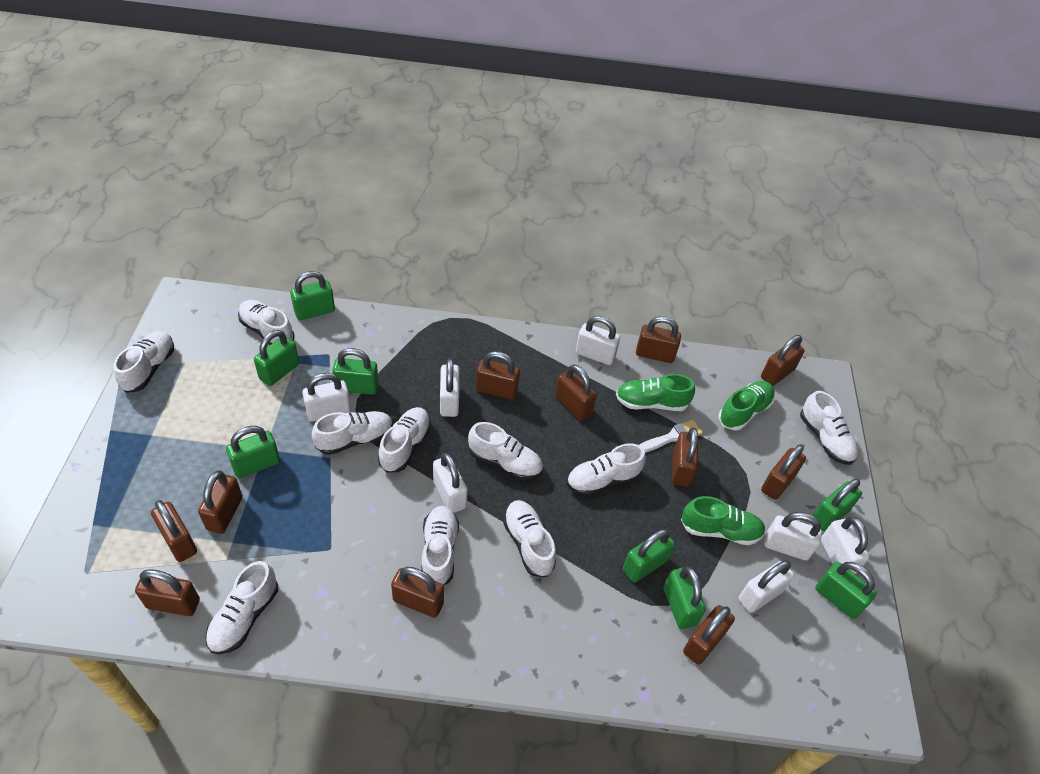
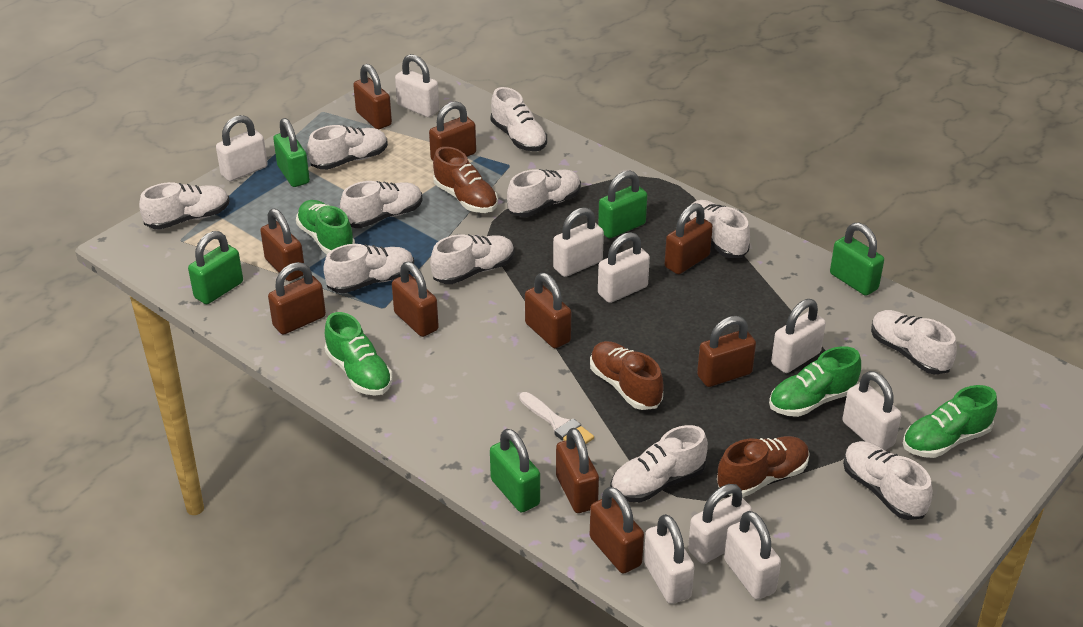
brown padlock: [135,569,200,616] [151,500,197,562] [198,471,243,534] [391,567,444,618] [476,351,520,400] [555,364,597,421] [636,316,681,363] [672,428,698,487] [683,605,735,665] [761,335,805,386] [761,445,806,500] = 11 -> [260,209,304,281] [268,262,326,335] [353,64,392,129] [392,262,439,337] [429,101,476,161] [525,273,571,348] [556,428,599,513] [590,487,644,574] [665,203,713,274] [697,316,756,387] = 10
brown shoe: none = 0 -> [433,147,498,213] [590,341,664,410] [717,436,810,498] = 3
green padlock: [226,426,280,478] [254,330,299,386] [290,271,335,320] [332,348,379,395] [623,529,675,582] [663,566,706,629] [813,478,862,531] [815,562,877,619] = 8 -> [188,231,243,304] [273,118,310,187] [490,429,540,512] [598,170,647,238] [830,223,884,296] = 5
green shoe: [616,374,695,411] [681,496,766,545] [718,381,775,431] = 3 -> [296,200,355,255] [325,312,393,396] [769,346,861,417] [903,385,997,458] = 4
white padlock: [302,373,351,421] [433,453,468,513] [440,358,459,417] [576,316,620,365] [739,560,794,613] [764,512,822,561] [821,516,869,574] = 7 -> [216,115,268,181] [395,54,439,117] [553,207,604,277] [598,232,650,303] [644,514,695,604] [688,484,752,564] [724,511,781,600] [771,299,826,373] [842,371,902,450] = 9
white shoe: [114,331,174,393] [205,561,278,654] [238,300,295,345] [312,411,393,455] [378,407,431,473] [421,506,459,585] [468,422,543,480] [503,500,556,577] [567,444,646,496] [800,391,858,465] = 10 -> [139,182,230,230] [307,125,388,170] [323,244,414,293] [340,181,422,228] [430,234,514,284] [491,87,547,151] [507,169,581,217] [610,425,708,502] [686,200,750,258] [843,441,933,520] [871,310,957,375] = 11

